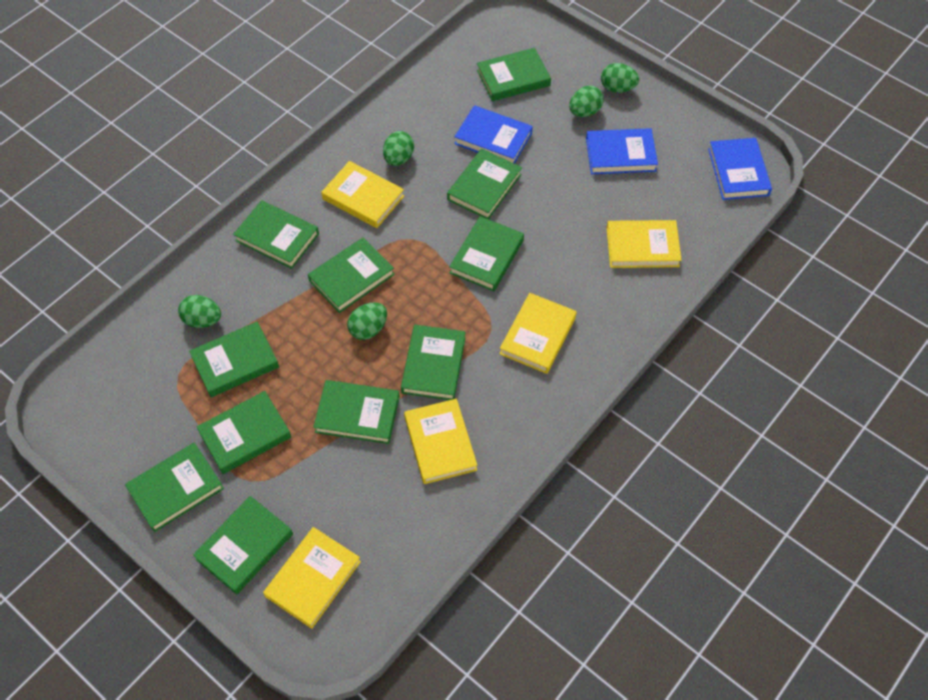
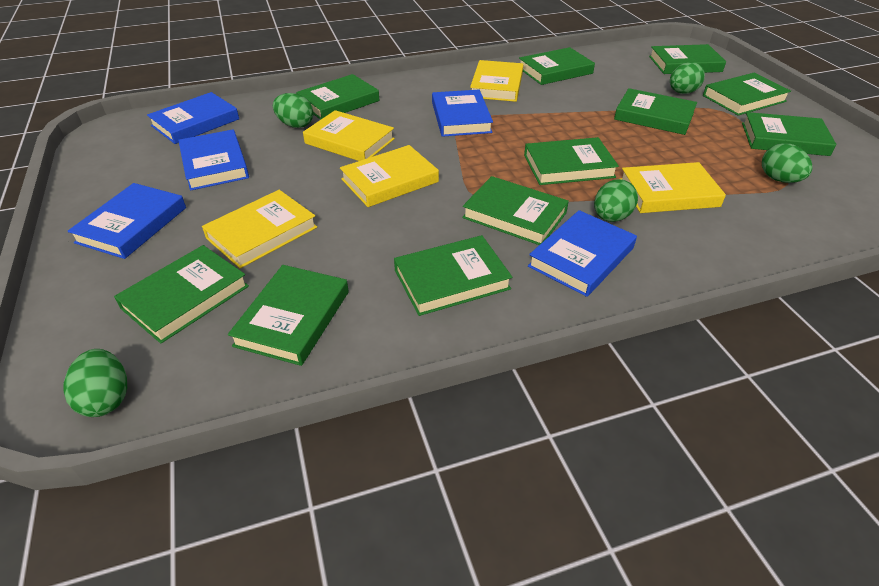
blue book: [455,105,533,164] [586,128,658,174] [708,138,772,200] = 3 -> [67,183,186,259] [147,92,239,144] [178,130,249,191] [432,90,493,137] [528,210,637,297] = 5

